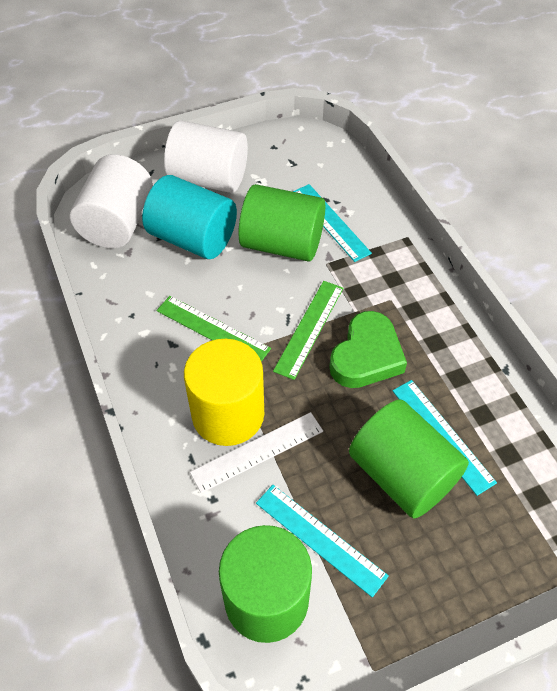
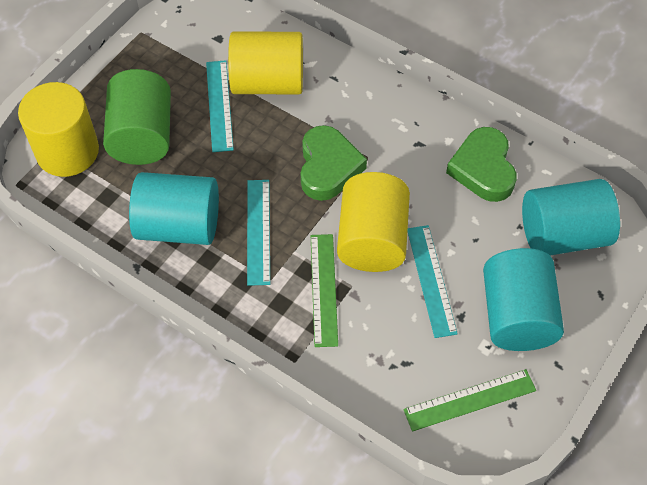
green cylinder: [219,525,312,643] [238,184,325,262] [349,399,469,519] = 3 -> [103,69,171,165] = 1
green heart: [329,311,407,388] = 1 -> [301,125,367,201] [446,127,517,202] = 2
turquoise cylinder: [142,175,237,259] = 1 -> [129,172,219,245] [483,248,564,351] [522,179,620,255] = 3
white cylinder: [70,154,153,248] [164,121,248,193] = 2 -> none = 0
white ruler: [190,412,323,493] = 1 -> none = 0
yellow cylinder: [184,339,264,446] = 1 -> [18,82,99,177] [228,31,303,94] [337,172,410,272] = 3

